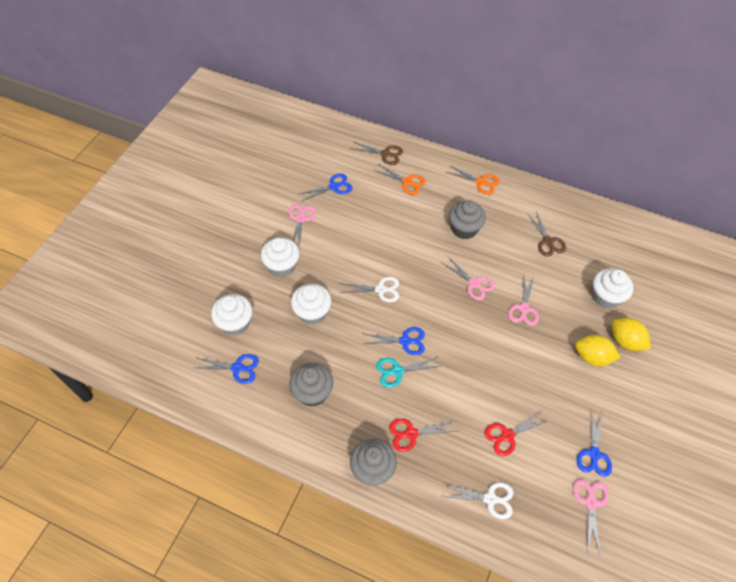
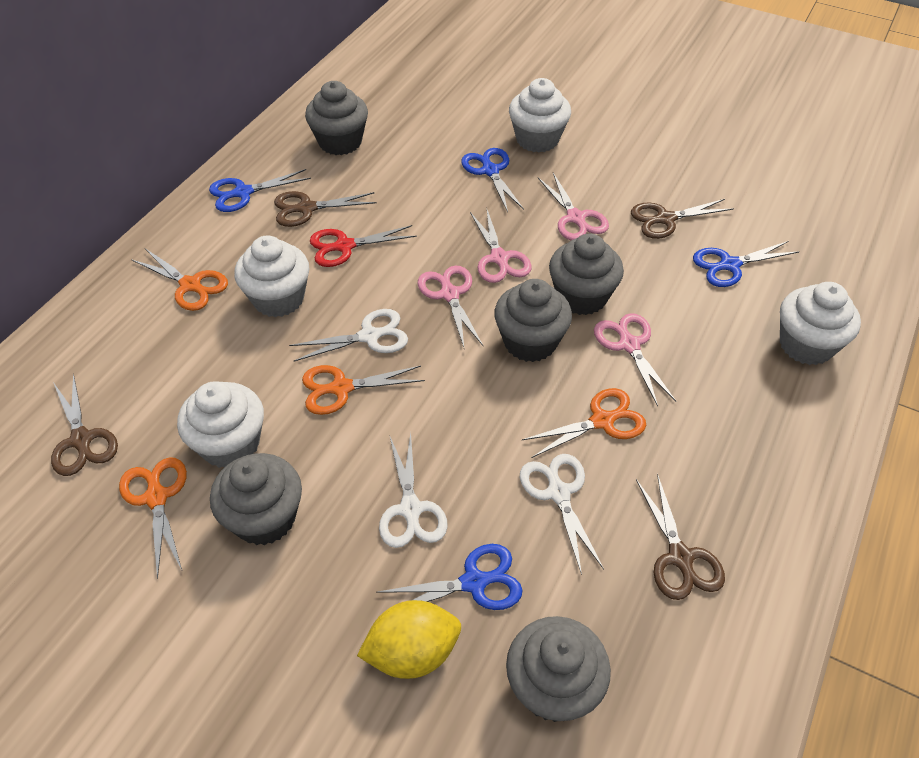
brown scissors: [351,142,403,165] [527,212,566,257] = 2 -> [51,374,118,476] [274,191,377,227] [631,199,734,239] [636,473,725,600] = 4
grey cupcake: [289,363,333,407] [350,439,397,485] [449,200,486,239] = 3 -> [210,453,302,545] [305,81,368,155] [494,279,572,362] [506,616,611,722] [549,233,624,315] = 5
orange scissors: [374,164,426,195] [447,166,500,195] = 2 -> [119,457,187,579] [131,248,228,311] [302,365,425,415] [522,388,646,458] = 4
red scissors: [389,419,455,452] [484,412,549,456] = 2 -> [310,225,417,267] = 1
turquoise scissors: [376,357,442,388] = 1 -> none = 0
white scissors: [340,277,399,302] [441,482,513,519] = 2 -> [289,309,408,362] [379,432,448,548] [520,454,604,575] = 3
yellow lemon: [575,335,621,366] [612,318,651,351] = 2 -> [357,600,461,679] = 1

